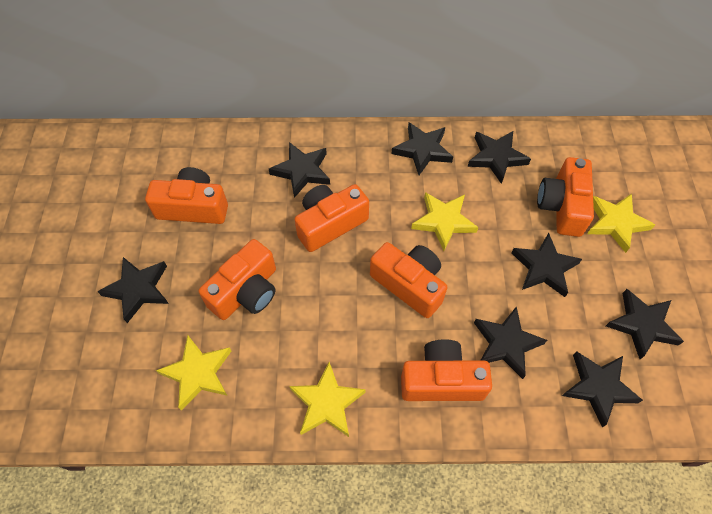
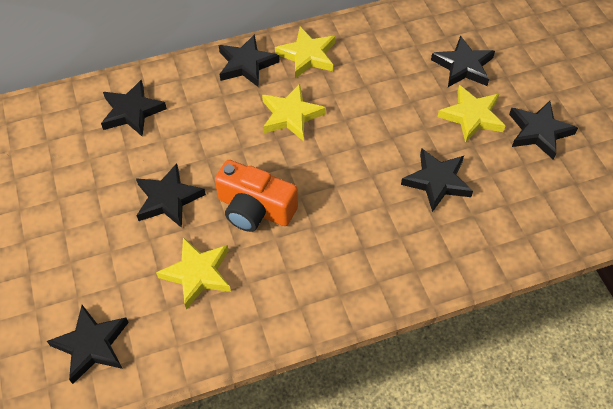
black star: [97,257,169,323] [269,142,330,198] [392,122,453,175] [468,131,531,184] [474,306,547,379] [511,233,582,297] [562,351,643,427] [606,289,684,359] = 8 -> [47,305,129,384] [101,80,167,137] [136,163,206,228] [219,34,280,87] [401,148,473,212] [431,36,495,87] [509,101,578,160] = 7
orange camera: [145,167,228,224] [199,239,276,320] [294,184,369,252] [370,242,447,318] [401,339,492,401] [537,157,594,237] = 6 -> [215,160,298,232] = 1

